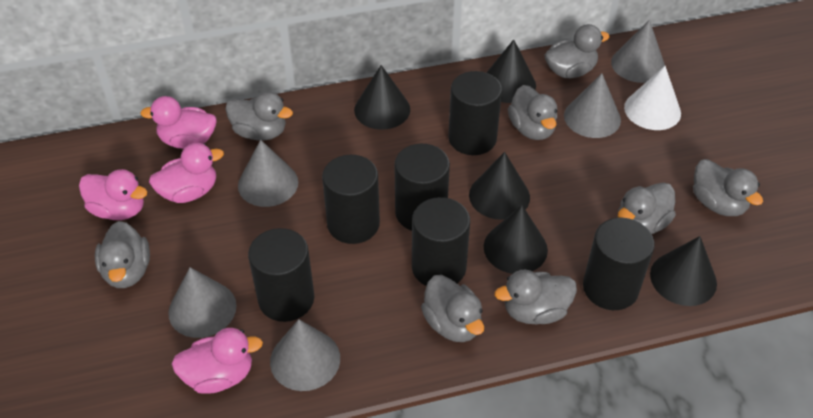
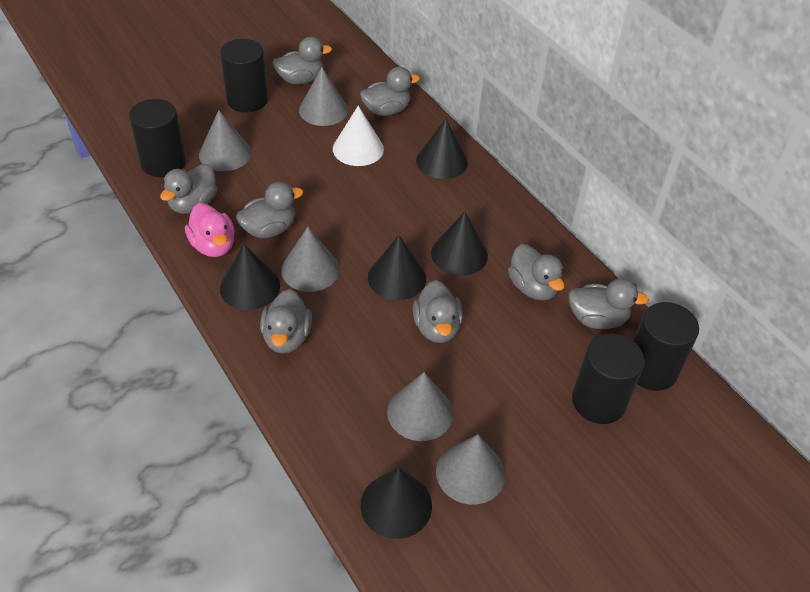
black cylinder: [248,228,314,322] [322,155,380,244] [394,144,450,231] [412,197,470,286] [448,71,502,155] [583,218,654,310] = 6 -> [129,99,186,177] [220,39,268,112] [572,333,645,424] [633,302,699,391] = 4
pink duck: [79,169,147,220] [140,96,217,149] [149,143,224,203] [171,328,263,394] = 4 -> [185,203,235,257] = 1

